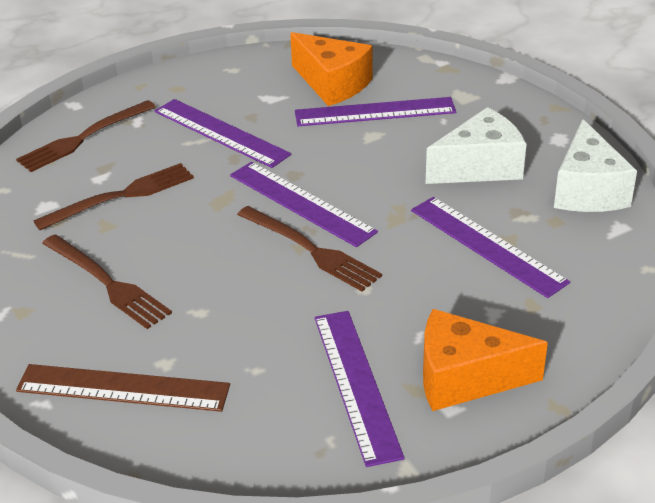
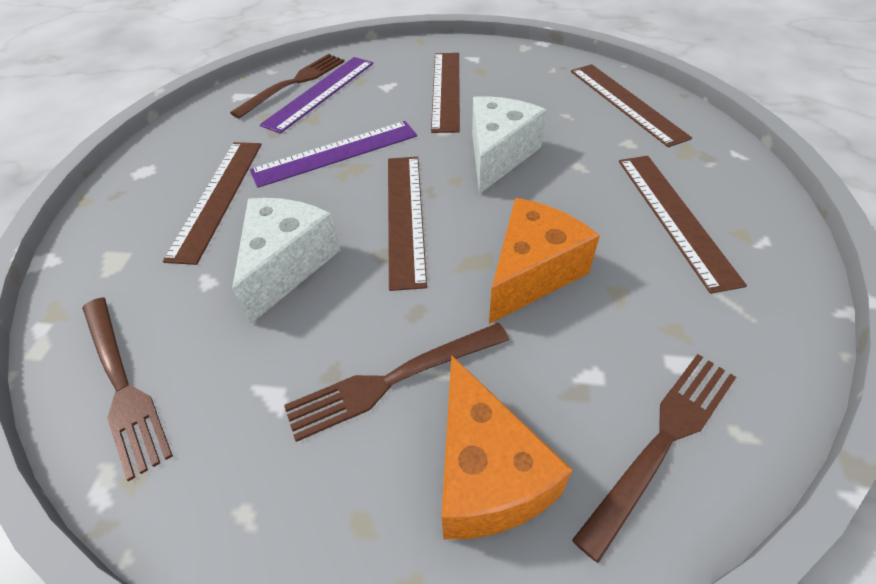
brown ruler: [16,364,230,412] = 1 -> [163,142,262,265] [388,157,427,291] [431,53,460,133] [571,64,692,147] [619,156,747,294] = 5
purple ruler: [155,99,291,168] [230,162,378,247] [295,97,456,126] [315,311,405,467] [411,197,570,298] = 5 -> [249,121,417,188] [260,57,373,134] = 2

